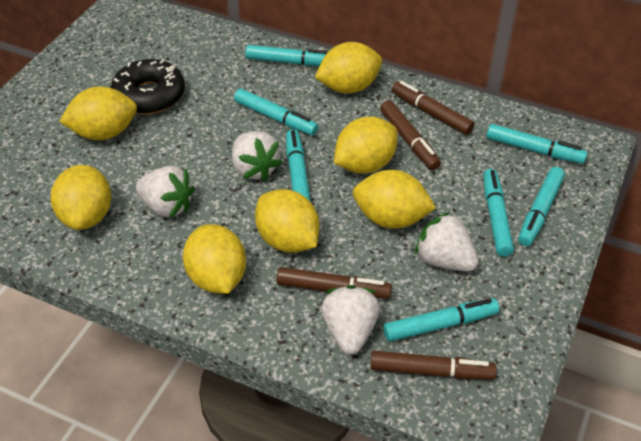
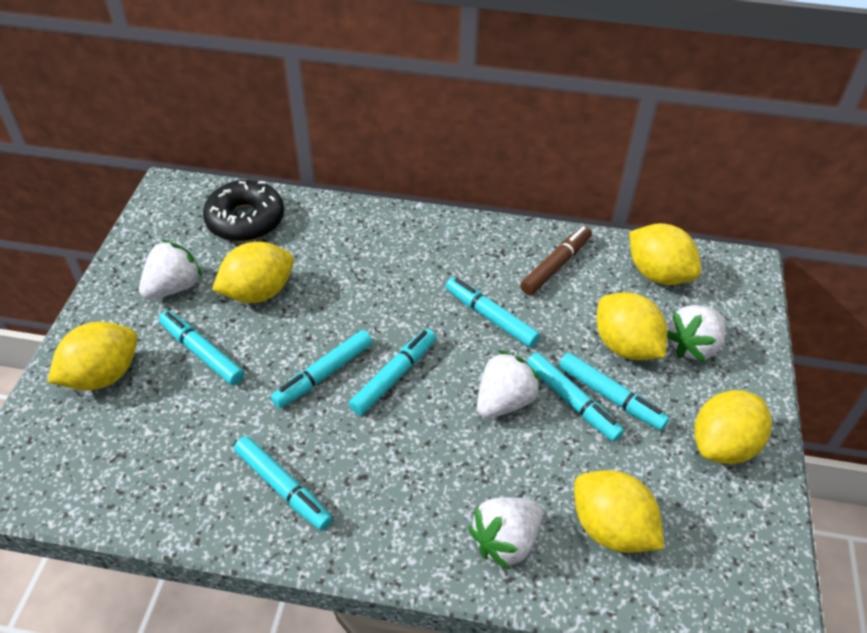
brown marker: [276,267,392,299] [370,351,496,380] [380,100,441,170] [392,81,474,135] = 4 -> [520,226,592,295] = 1
yellow lemon: [51,165,111,230] [59,87,137,140] [183,224,246,294] [255,189,319,253] [315,42,382,93] [334,117,398,174] [353,170,436,229] = 7 -> [47,322,137,391] [212,242,294,303] [574,470,664,553] [596,292,667,360] [629,223,701,285] [694,390,772,464] = 6

